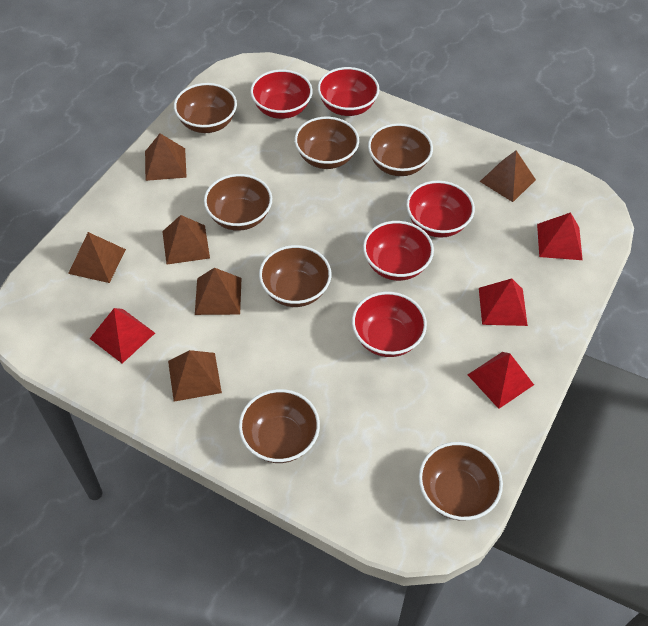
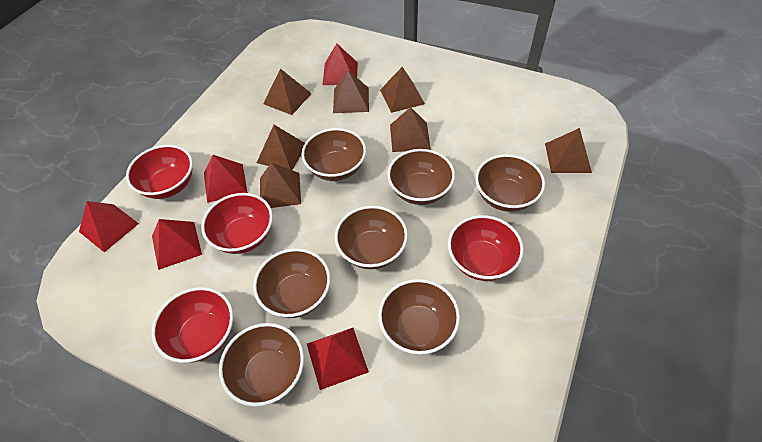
brown pyramid: [68,232,126,283] [145,134,187,181] [162,215,210,265] [168,350,222,402] [195,268,241,315] [480,150,536,202] = 6 -> [257,125,305,170] [260,162,301,208] [263,69,312,115] [333,70,369,113] [380,67,425,113] [390,107,431,152] [545,128,592,173] = 7
red bowl: [250,70,313,119] [318,67,379,116] [352,292,427,357] [363,221,434,281] [406,181,475,238] = 5 -> [126,145,193,199] [152,287,233,363] [201,193,273,254] [448,215,524,281] = 4
red pyramid: [90,308,155,363] [468,352,534,409] [479,279,528,326] [537,212,583,260] = 4 -> [79,201,139,252] [152,219,202,270] [204,155,248,203] [307,328,369,390] [322,43,358,85] = 5

